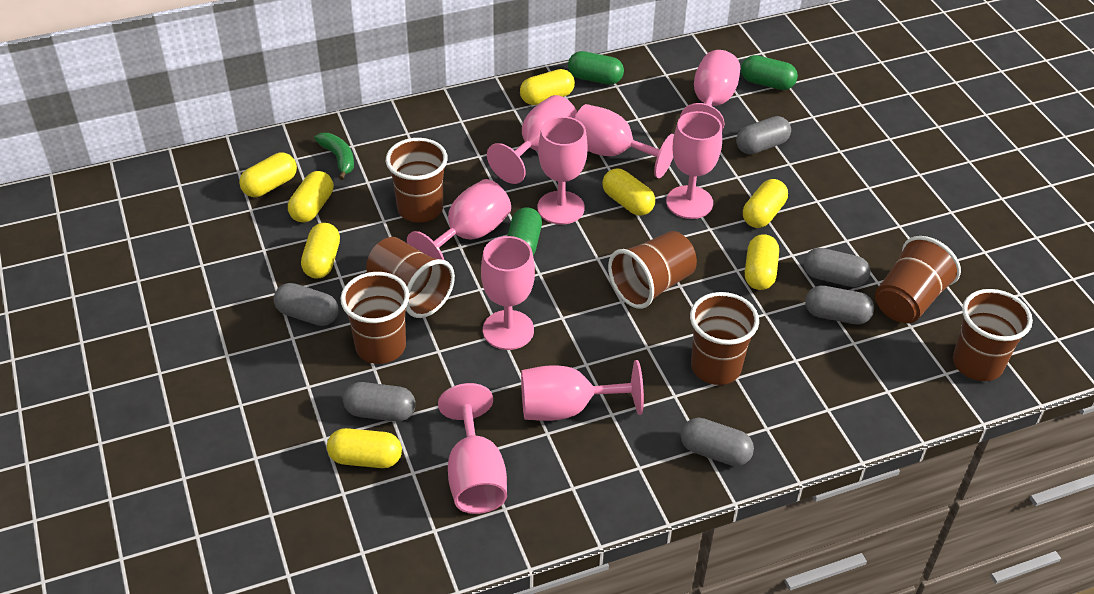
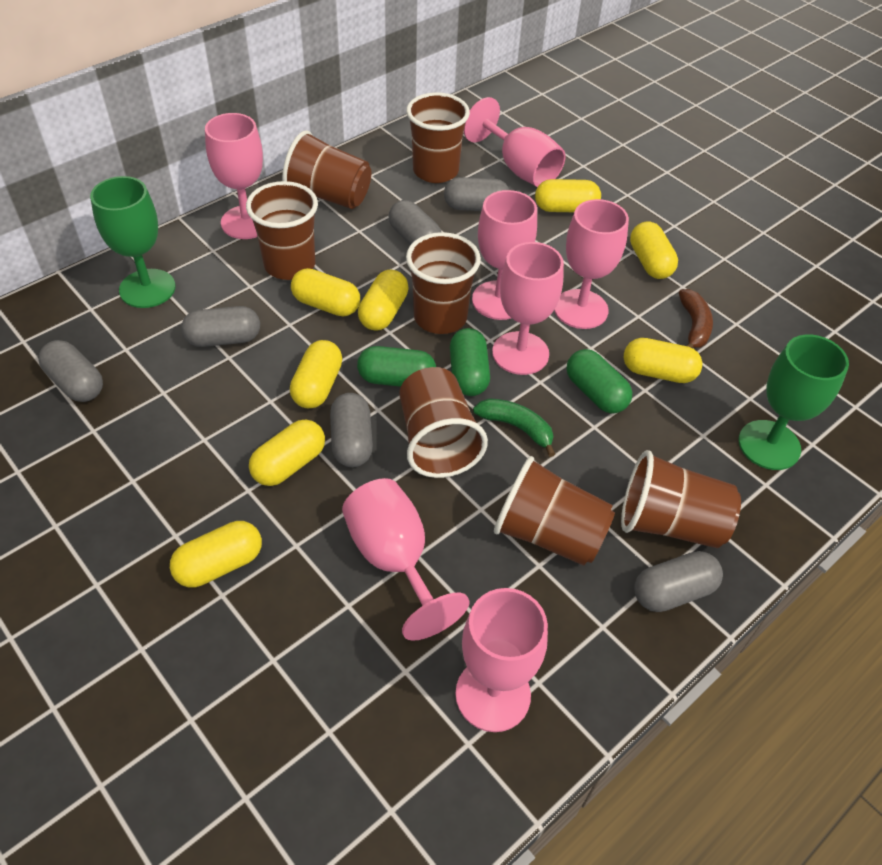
brown banana: none = 0 -> [679,289,713,348] = 1
green goblet: none = 0 -> [90,176,175,308] [739,335,849,470] = 2
pink goblet: [407,179,511,260] [438,383,507,514] [481,236,535,350] [487,95,577,184] [521,360,644,421] [537,116,588,225] [574,104,674,178] [666,111,722,219] [680,50,740,131] = 9 -> [205,113,263,239] [342,478,470,641] [455,588,548,732] [464,97,565,187] [472,190,537,320] [492,242,564,375] [554,199,629,329] = 7

